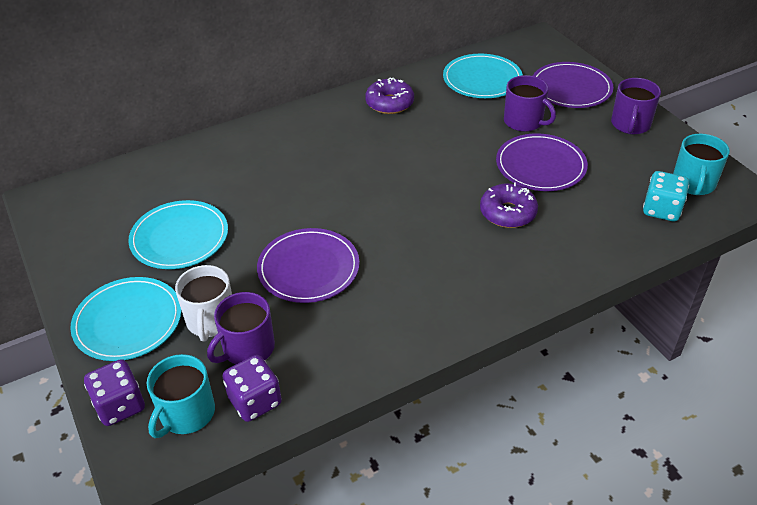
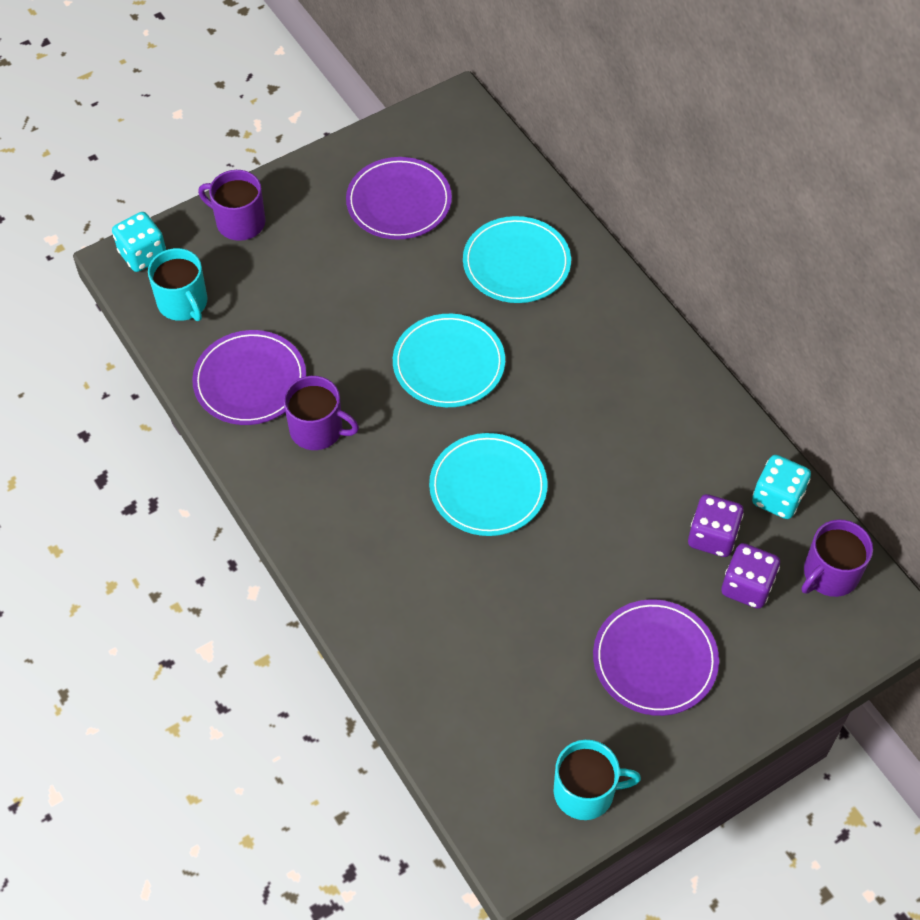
purple donut: [365,77,414,114] [480,183,538,228] = 2 -> none = 0
turquoise dice: [643,171,689,221] = 1 -> [112,212,166,272] [752,455,811,519] = 2
white mug: [175,265,232,341] = 1 -> none = 0

